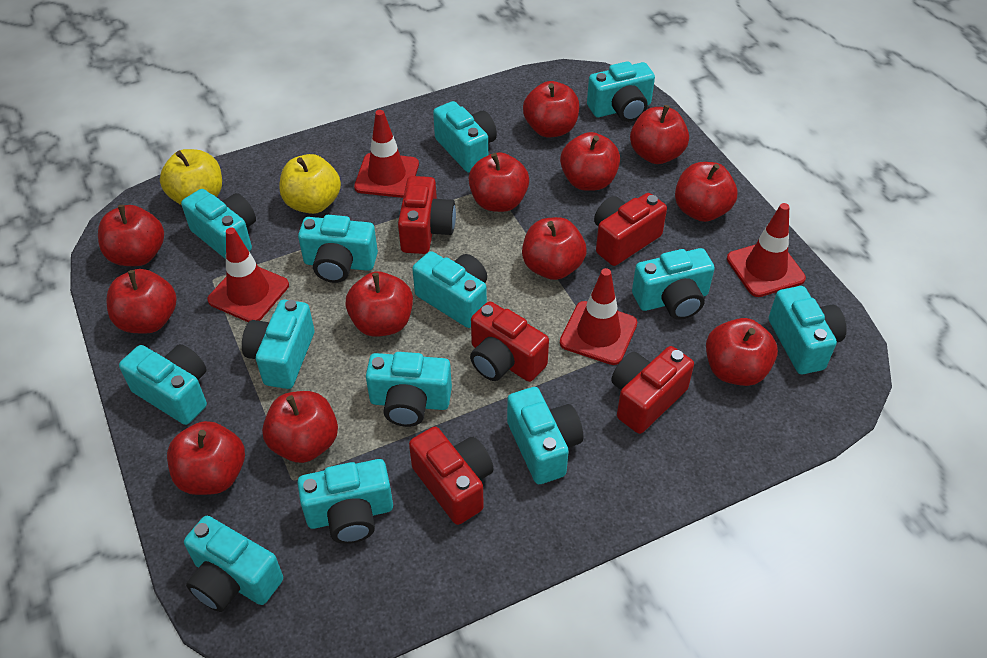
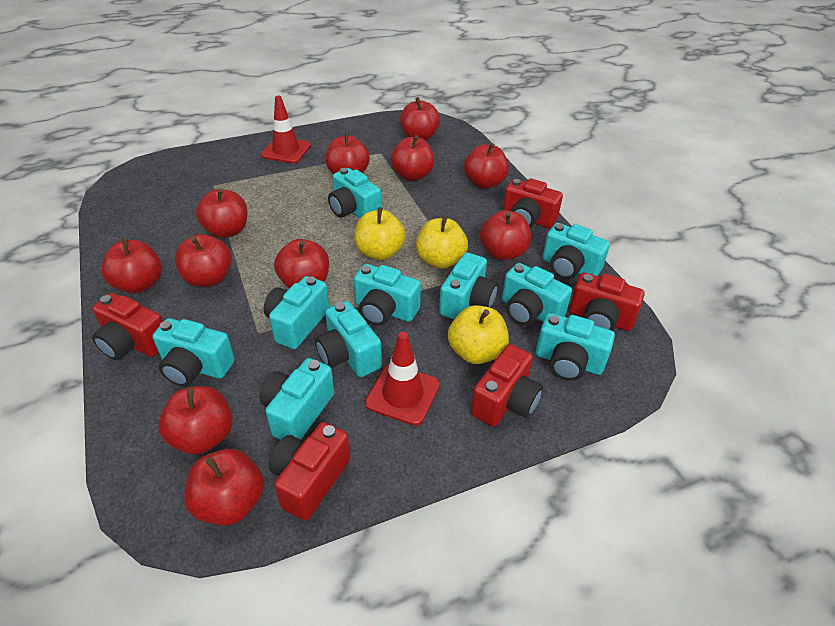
red apple: [98,205,164,266] [106,269,176,333] [167,421,245,495] [262,391,338,463] [345,271,413,337] [469,152,529,212] [522,217,587,280] [523,81,579,137] [560,132,620,191] [630,105,689,164] [675,162,738,222] [706,318,778,386] = 12 -> [101,238,162,293] [158,386,233,455] [175,234,232,287] [184,449,264,526] [196,188,247,238] [274,239,329,288] [326,132,370,174] [391,135,434,181] [400,97,440,141] [464,143,509,189] [480,210,531,260] = 11
red traffic cone: [207,227,289,322] [354,110,419,198] [560,268,637,365] [727,203,806,297] = 4 -> [261,96,311,164] [365,332,440,426] = 2
turquoise camera: [119,344,207,425] [181,189,256,259] [184,516,283,612] [242,300,314,389] [297,459,393,544] [298,215,378,283] [366,352,452,427] [412,251,487,328] [433,101,497,172] [507,387,583,484] [587,61,655,122] [632,248,715,320] [769,286,847,374] = 13 -> [152,318,235,387] [259,358,334,440] [264,276,329,349] [315,301,382,377] [328,168,381,218] [354,264,421,326] [439,252,498,320] [502,263,572,325] [536,313,615,381] [542,223,610,279] = 10
yellow apple: [160,149,222,205] [279,154,341,214] = 2 -> [354,207,406,260] [416,216,468,269] [448,305,509,364] = 3

